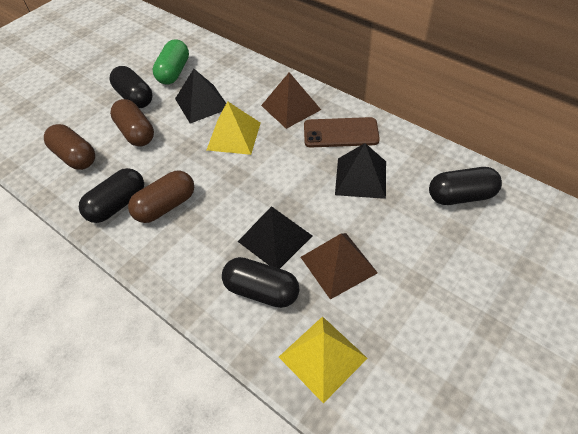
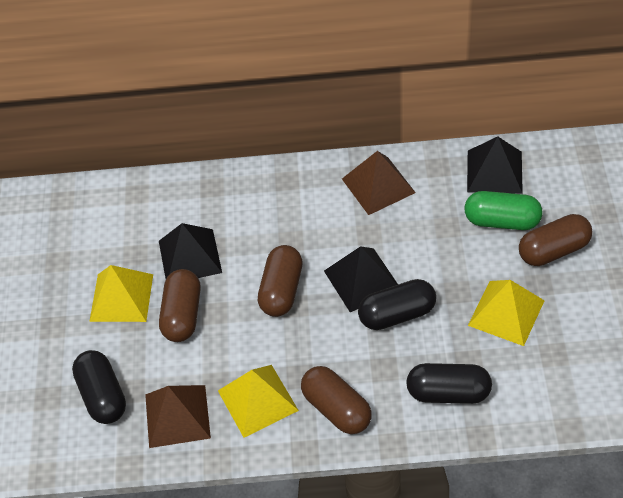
black capsule: [79,168,144,223] [109,66,152,108] [222,257,299,308] [429,167,502,205] = 4 -> [72,350,126,424] [358,279,436,330] [406,363,492,404] = 3
brown capsule: [44,124,95,170] [110,99,154,147] [128,170,194,223] = 3 -> [159,269,201,342] [258,245,303,317] [301,366,372,434] [519,214,593,266] = 4
brown phone: [304,117,380,147] = 1 -> none = 0
yellow pyramid: [207,101,260,155] [279,316,368,403] = 2 -> [89,265,153,322] [218,365,299,438] [468,280,545,346] = 3

